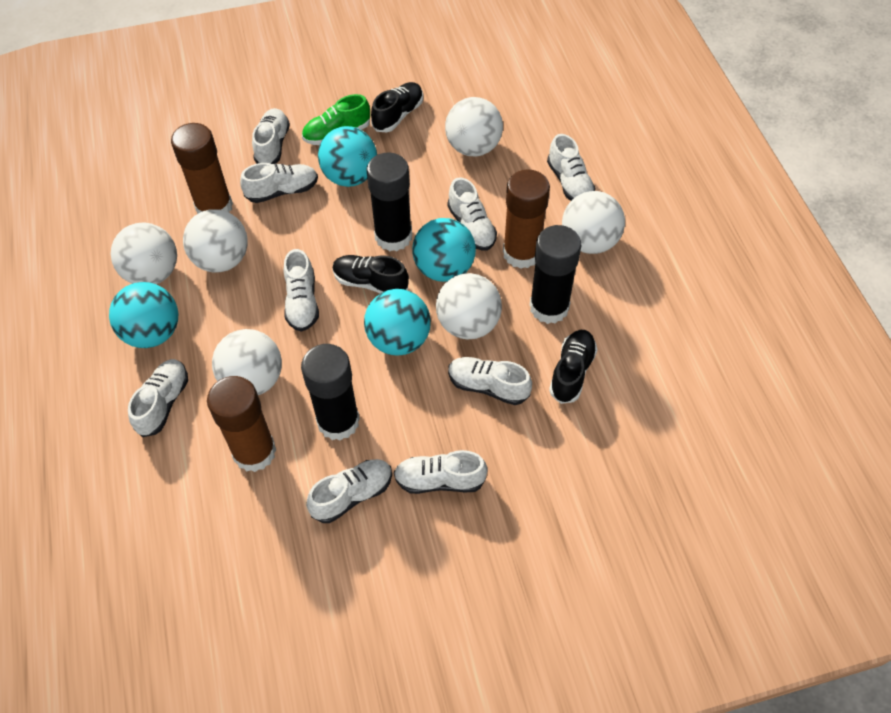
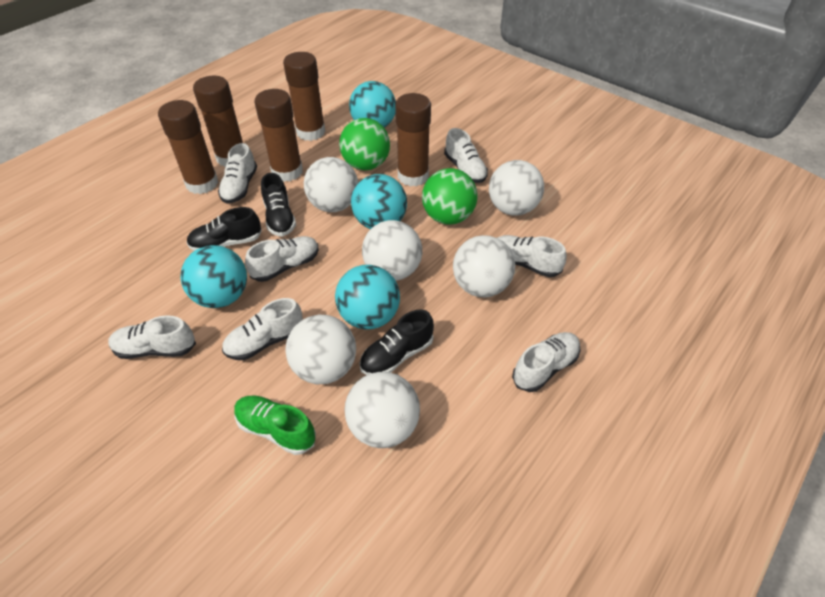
black glue stick: [301,344,360,441] [367,153,412,251] [530,225,581,324] = 3 -> none = 0
brown glue stick: [171,123,233,214] [207,376,276,472] [503,169,550,269] = 3 -> [158,100,218,194] [193,76,243,167] [255,89,303,182] [283,52,325,141] [395,93,431,186] = 5
green ball: none = 0 -> [339,118,390,170] [422,168,478,225] = 2
white shoe: [128,359,188,437] [240,163,318,203] [252,108,290,164] [283,249,319,332] [306,459,392,523] [394,450,488,494] [447,177,497,250] [448,357,532,405] [547,134,596,201] = 9 -> [108,315,196,359] [218,143,257,204] [222,298,303,360] [245,236,319,282] [444,128,488,183] [497,235,567,277] [512,332,580,392] = 7

